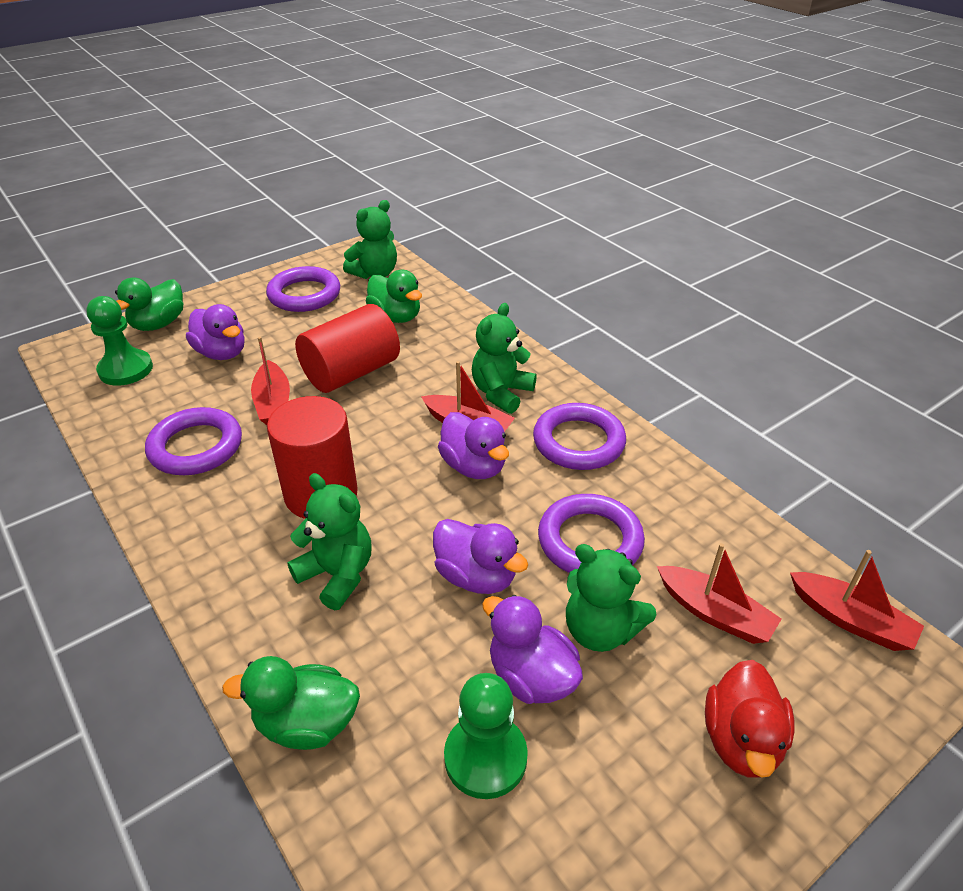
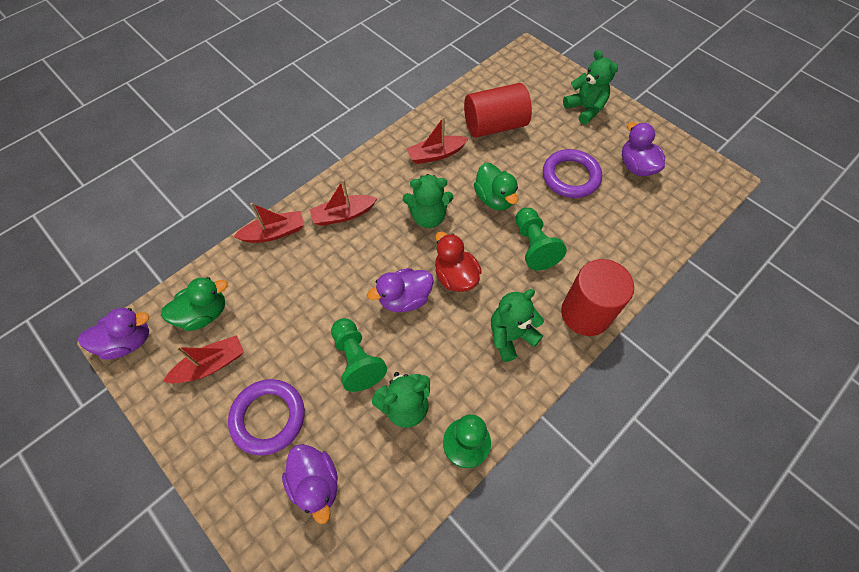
green duck: [115,277,183,331] [222,656,360,750] [366,270,422,323] = 3 -> [161,277,228,331] [474,163,518,210] = 2
green pawn: [86,296,153,386] [444,673,528,799] = 2 -> [331,318,387,392] [443,414,491,468] [515,207,567,270] = 3
purple ring: [145,407,242,475] [266,266,340,312] [533,403,626,470] [538,494,645,573] = 4 -> [228,379,305,455] [543,149,602,198] = 2

